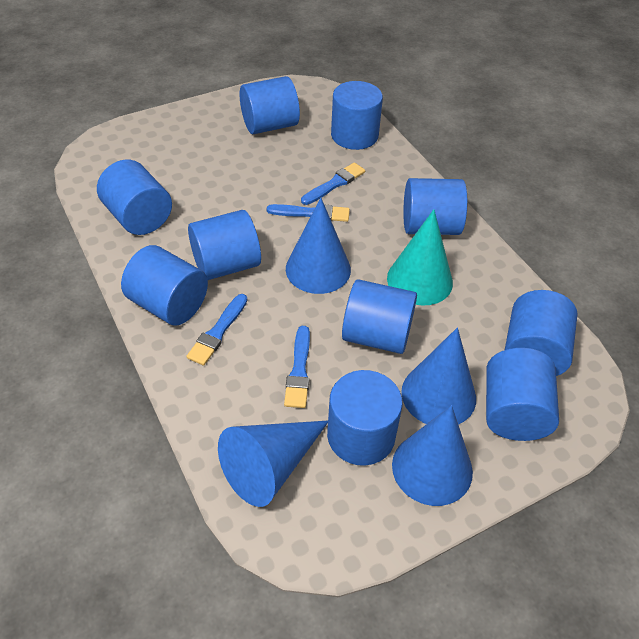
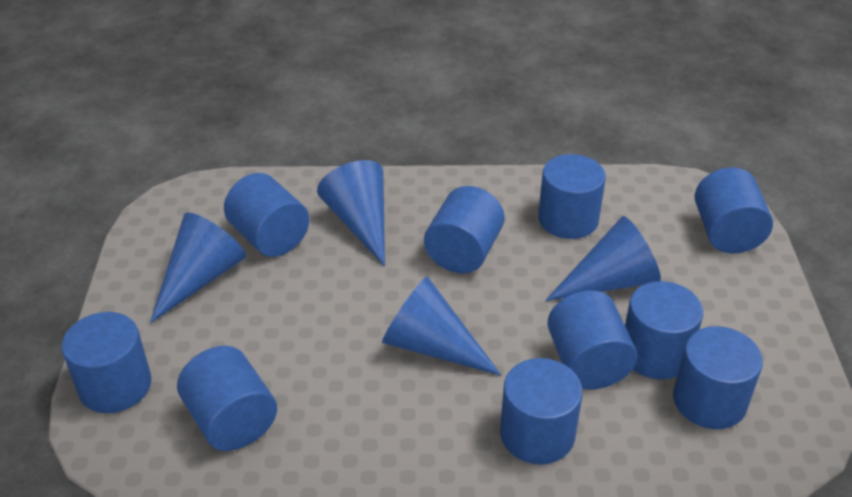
blue brush: [186,294,247,365] [267,204,350,222] [284,326,310,408] [301,163,365,205] = 4 -> none = 0
turquoise cone: [387,209,453,306] = 1 -> none = 0

